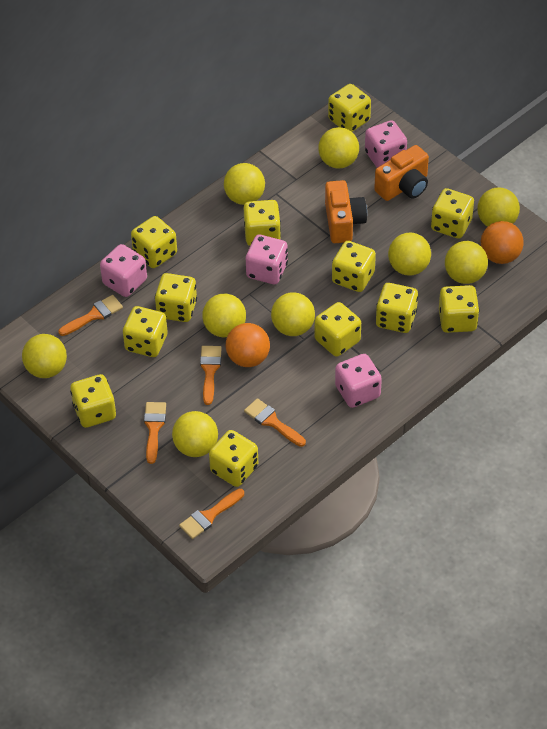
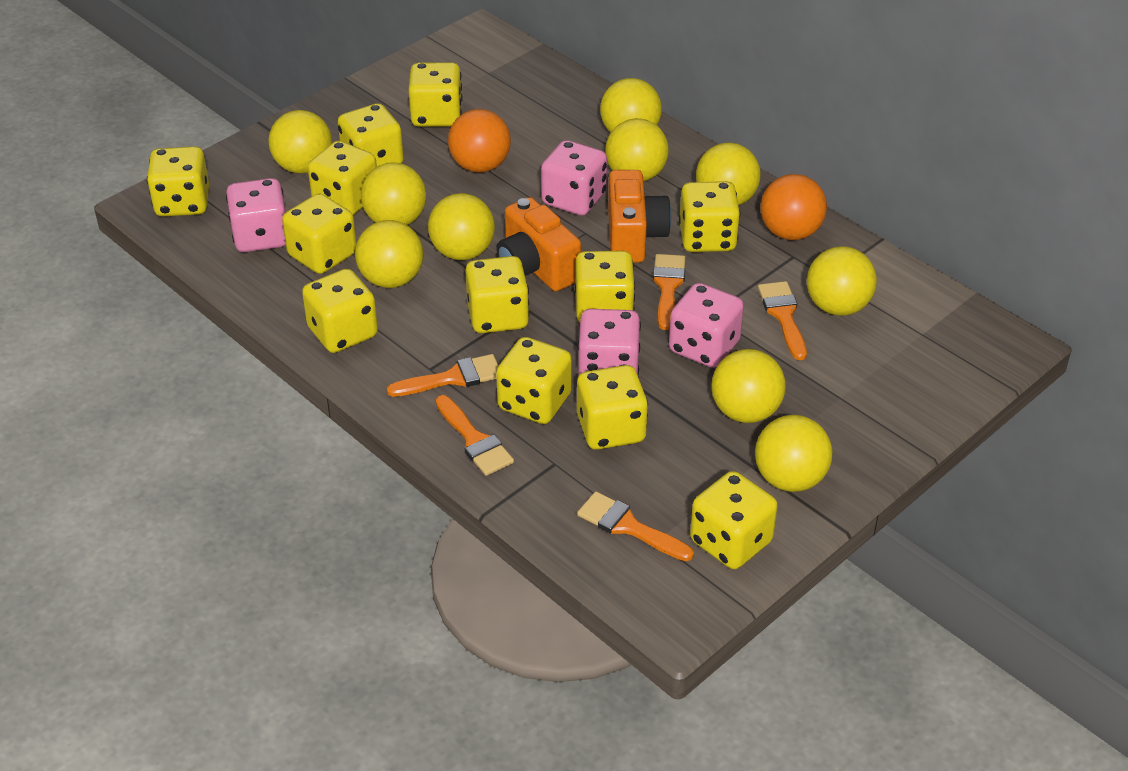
yellow ball: [22,334,67,378] [172,411,218,457] [202,294,246,338] [224,163,265,205] [271,292,315,336] [318,127,359,169] [388,233,431,276] [445,241,488,284] [477,188,520,227] = 9 -> [268,110,332,173] [355,220,423,288] [361,162,426,225] [428,193,495,260] [600,78,662,132] [605,118,669,181] [696,143,761,206] [712,349,786,423] [755,415,832,492] [807,246,877,316] = 10

